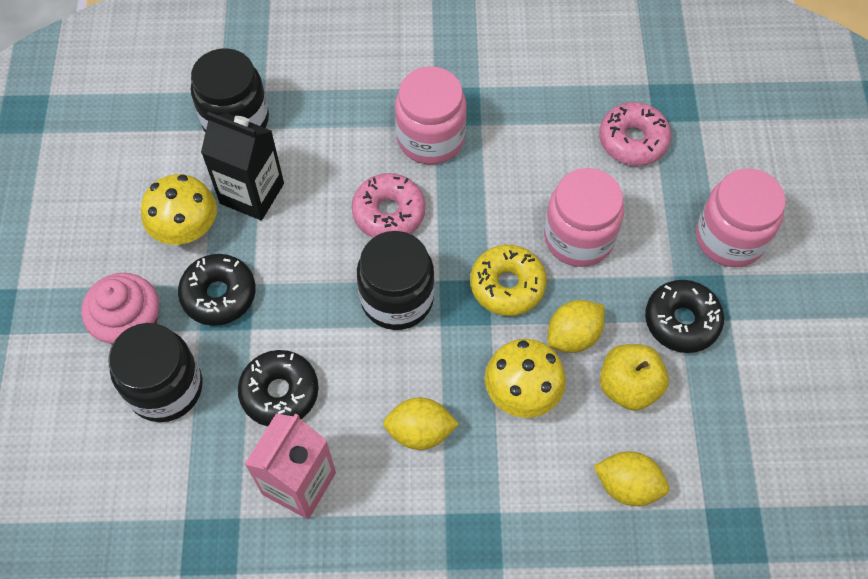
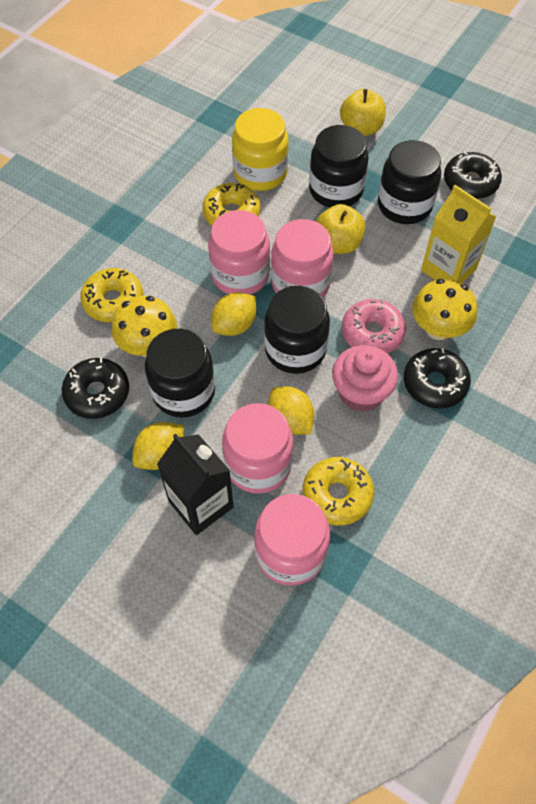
black jar: [108,323,202,422] [191,48,269,133] [357,231,435,330] = 3 -> [145,329,215,418] [264,286,330,374] [309,125,369,208] [378,140,441,224] = 4
pink carton: [245,413,336,519] = 1 -> none = 0
pink donut: [351,173,425,238] [599,102,671,166] = 2 -> [342,299,406,354] = 1
pink jar: [395,66,466,164] [544,168,624,267] [696,168,786,267] = 3 -> [208,210,270,295] [222,403,293,494] [254,494,330,585] [271,219,334,297] = 4
yellow apple: [600,344,669,411] = 1 -> [316,204,366,254] [340,89,386,136] = 2
yellow carton: none = 0 -> [421,185,496,283] = 1
yellow donut: [470,245,547,316] = 1 -> [80,268,143,322] [202,183,261,226] [303,457,374,525] = 3
yellow jar: none = 0 -> [232,108,289,191] = 1

